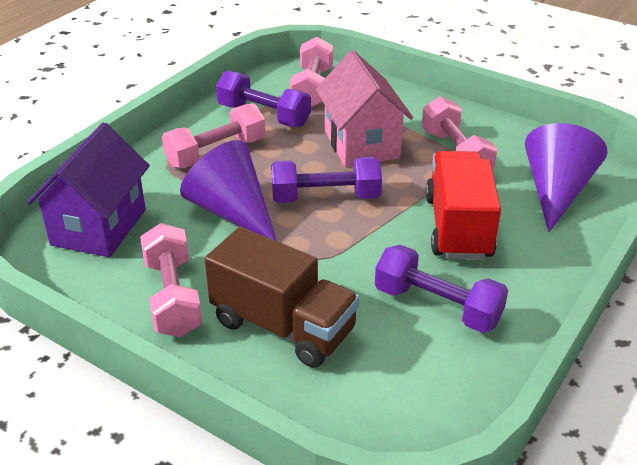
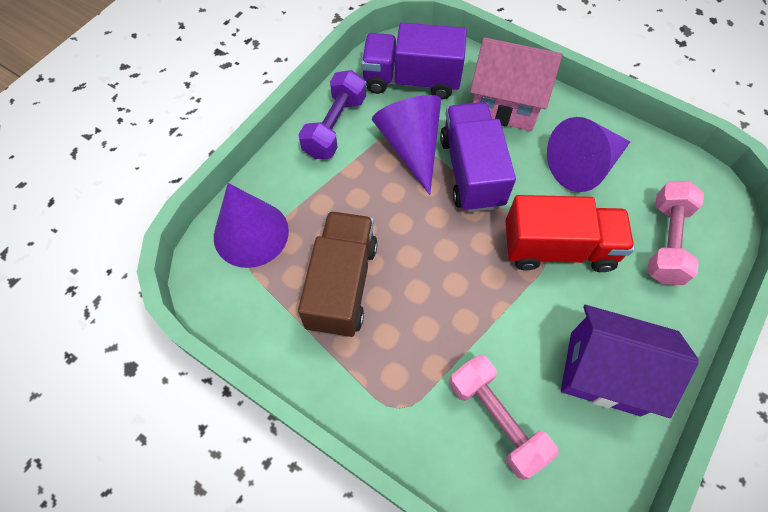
pink dumbbell: [140,223,202,337] [162,103,266,169] [290,37,333,107] [422,96,497,170] = 4 -> [449,355,559,480] [647,181,704,285] = 2
purple cone: [180,140,277,241] [525,123,608,232] = 2 -> [214,183,289,268] [372,95,441,195] [547,117,630,192] = 3
purple dumbbell: [216,70,311,127] [271,157,382,203] [375,245,508,333] = 3 -> [298,70,366,159] = 1
purple truck: none = 0 -> [361,22,467,99] [440,102,516,212] = 2

